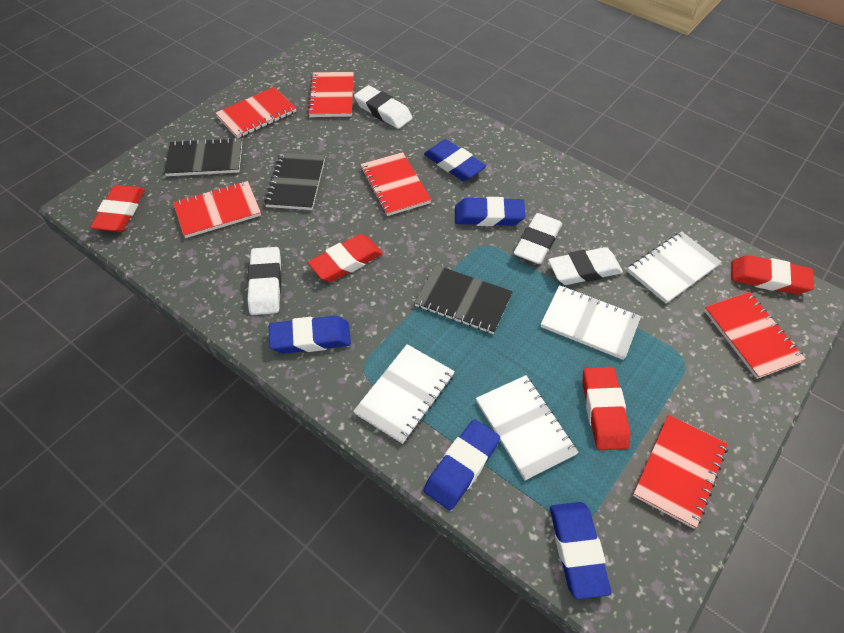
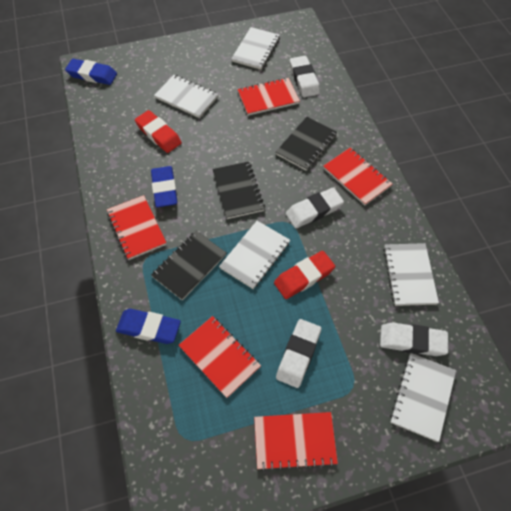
blue eraser: [269,316,351,354] [424,139,486,181] [424,419,500,510] [455,197,525,226] [550,502,612,599] = 5 -> [65,59,117,85] [116,309,181,344] [151,166,178,207] = 3
red eraser: [90,185,145,232] [308,234,383,282] [582,367,631,450] [731,255,814,294] = 4 -> [135,110,182,153] [274,251,335,299] = 2
red notebook: [173,181,261,238] [215,87,296,138] [307,72,354,117] [360,152,431,216] [633,414,728,529] [704,292,806,379] = 6 -> [107,195,167,260] [178,316,261,398] [238,78,300,116] [254,412,338,471] [323,148,392,205] = 5
white notebook: [353,344,455,444] [476,375,579,480] [541,285,641,360] [627,231,721,304] = 4 -> [154,75,218,118] [219,221,290,289] [231,27,280,70] [384,243,439,306] [390,353,456,442] = 5

